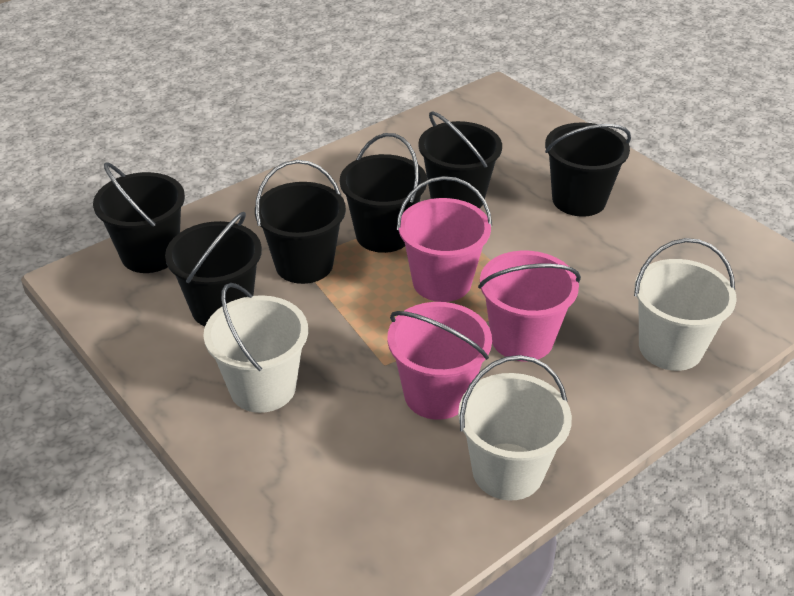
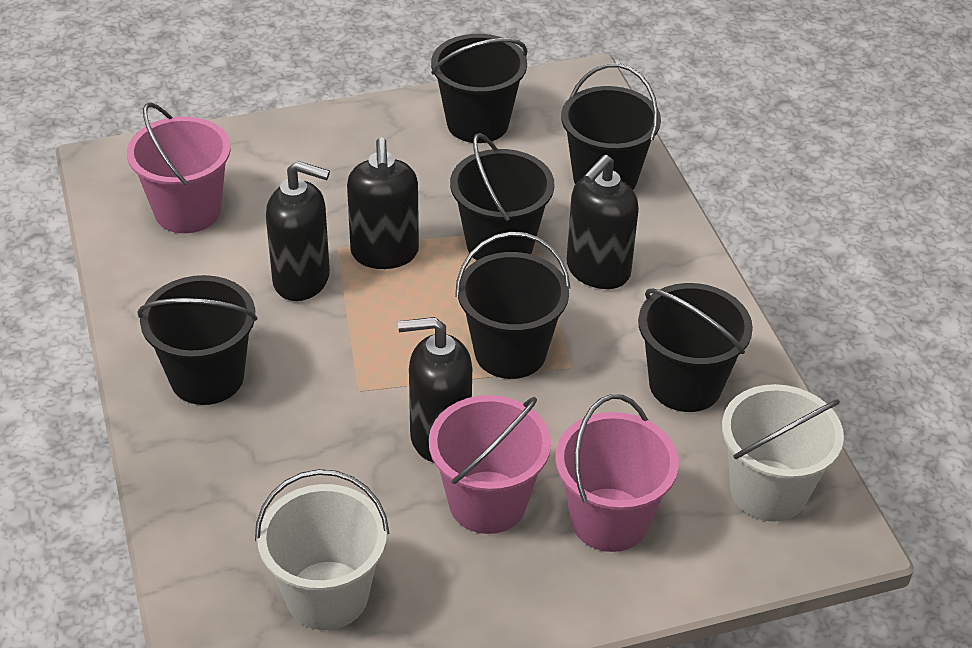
black soap dispenser: none = 0 -> [266,161,330,301] [347,138,419,269] [398,317,472,463] [567,155,639,289] = 4
white bucket: [203,283,308,413] [458,355,572,500] [634,238,737,371] = 3 -> [255,469,389,630] [722,384,844,522] = 2

